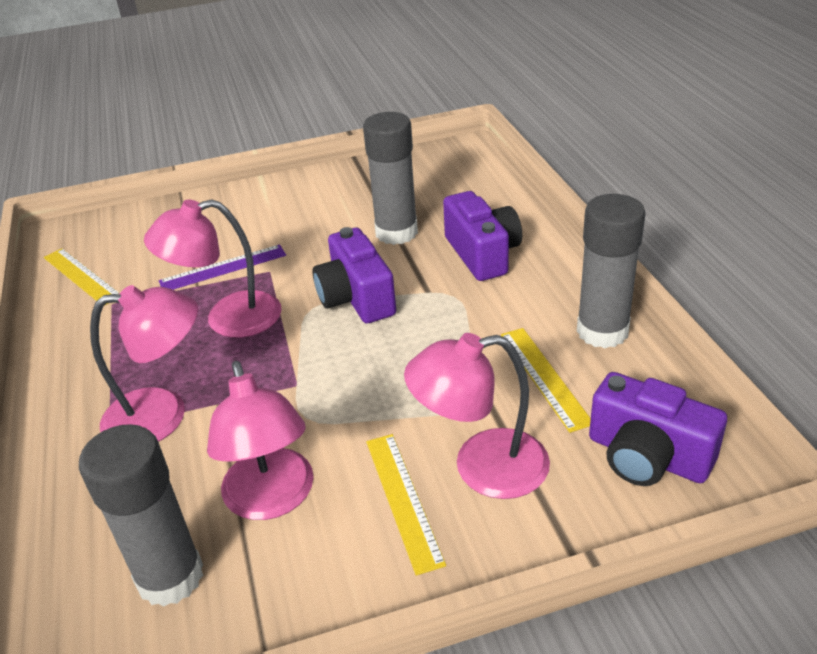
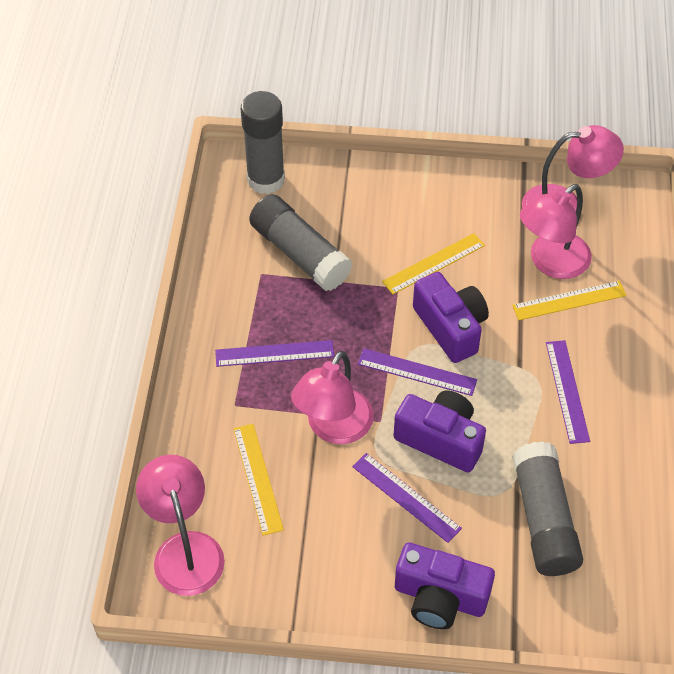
purple ruler: [159,245,286,290] = 1 -> [215,340,334,367] [352,453,462,543] [358,348,477,396] [546,340,590,444] = 4

